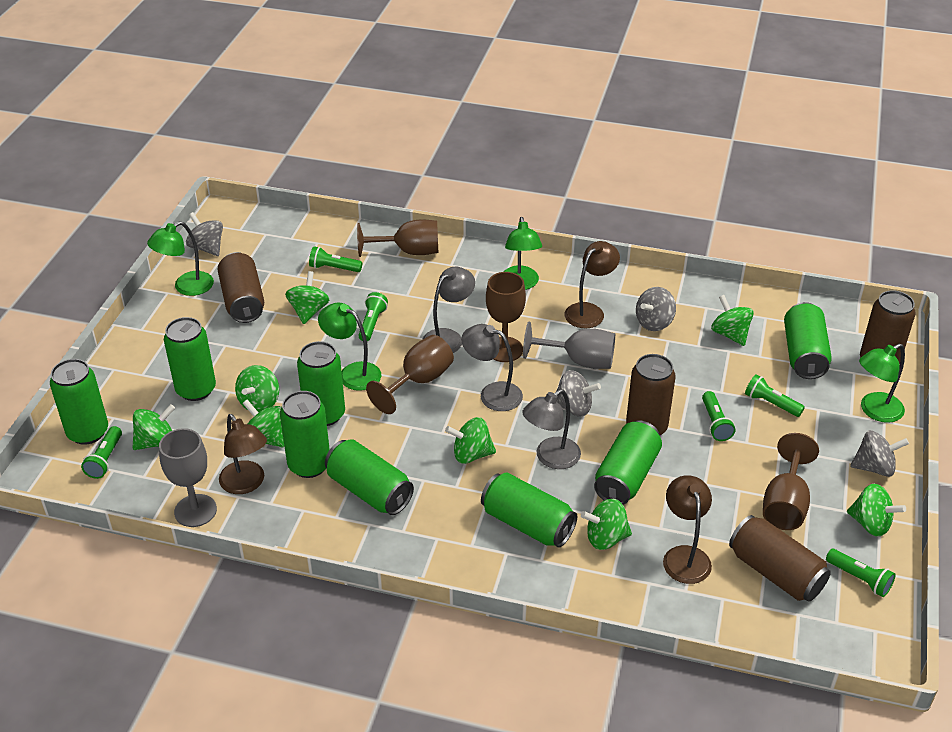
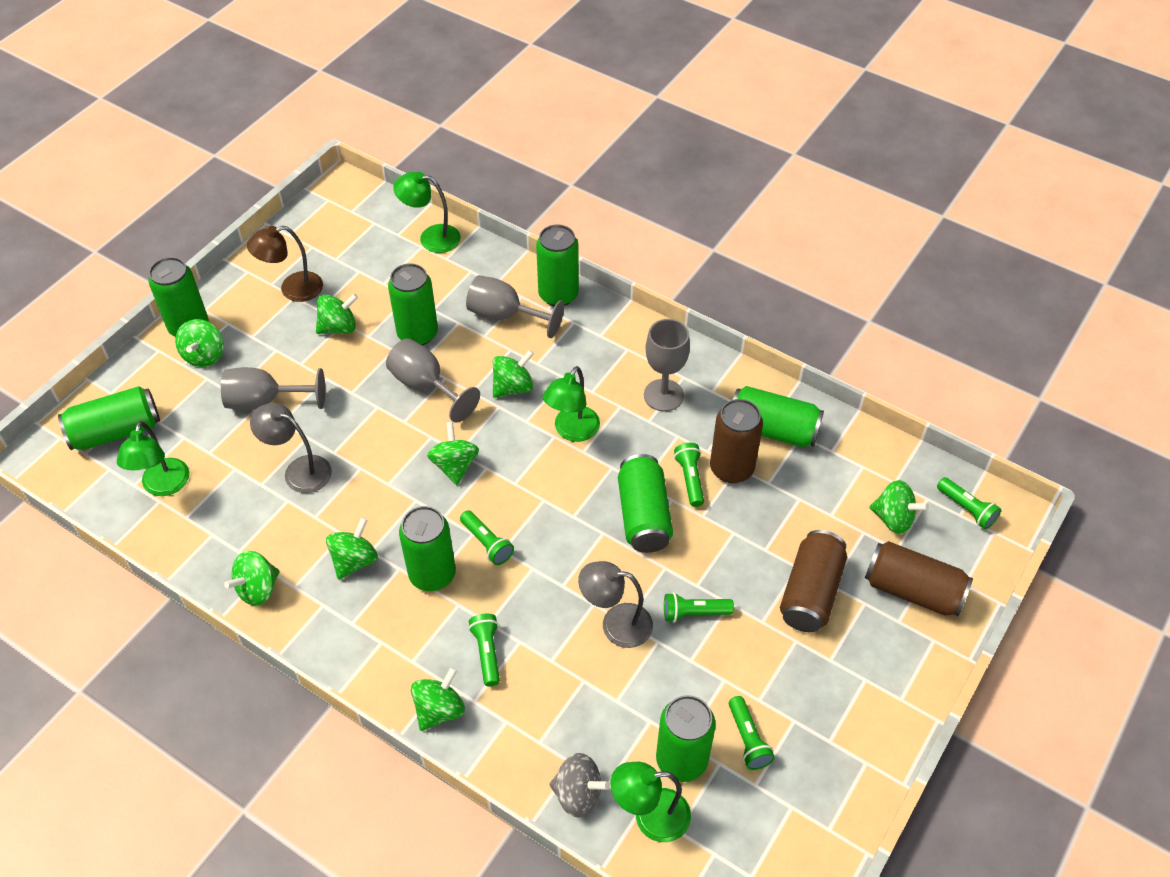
brown can: [218,252,264,323] [626,354,676,435] [729,515,831,602] [860,290,916,365] = 4 -> [710,399,763,483] [780,530,847,632] [865,541,973,616] = 3
brown goblet: [357,219,438,257] [366,335,454,414] [486,272,526,362] [763,433,819,530] = 4 -> none = 0
brown lamp: [219,414,267,494] [565,241,620,328] [663,475,712,584] = 3 -> [247,226,323,302] = 1
grey goblet: [159,428,217,527] [523,322,615,369] = 2 -> [221,367,325,410] [386,339,480,423] [466,275,564,338] [644,319,690,411] = 4
grey lamp: [422,267,475,353] [461,324,523,411] [522,389,581,469] = 3 -> [250,403,332,493] [578,561,653,648] = 2
grey spinning top: [186,212,223,256] [556,370,601,417] [636,287,676,331] [850,430,909,477] = 4 -> [549,753,610,818] = 1

